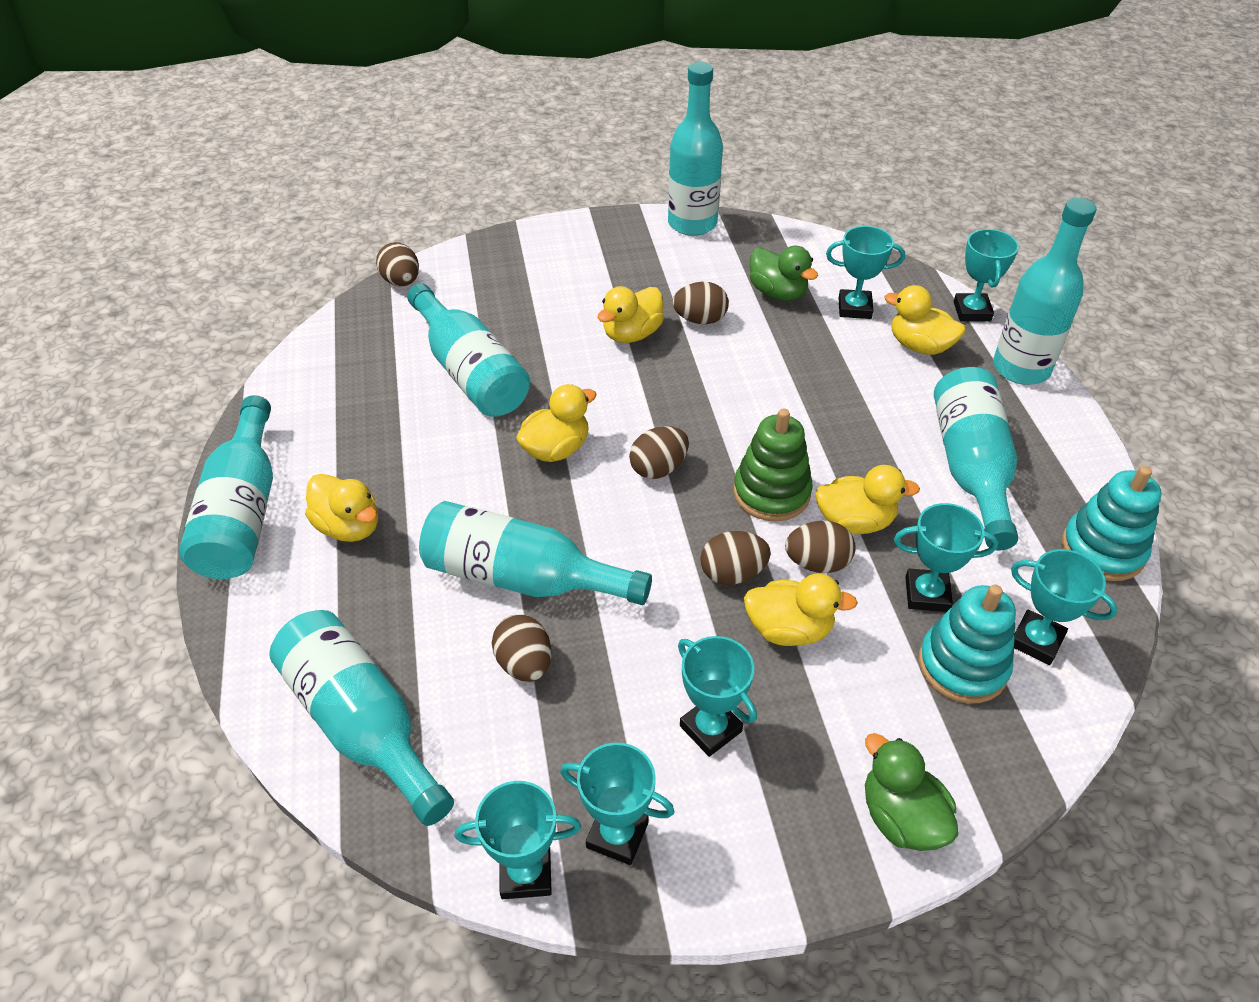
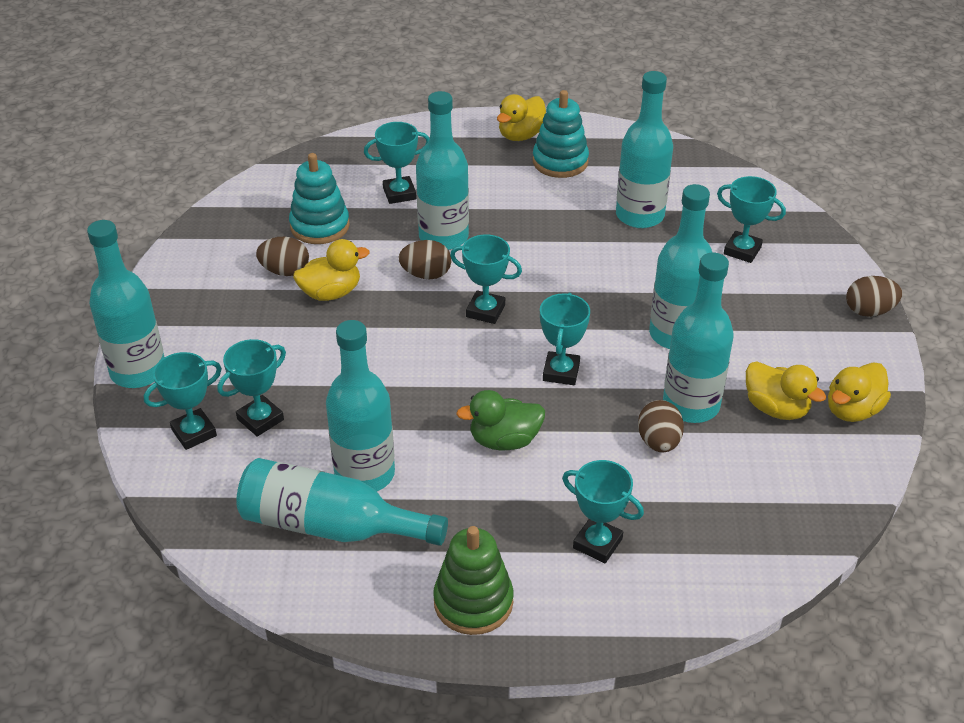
brown egg: [376,242,419,286] [492,614,551,682] [629,426,689,479] [672,282,729,324] [700,531,771,585] [785,521,856,573] = 6 -> [256,237,309,276] [398,240,451,279] [638,400,684,452] [846,276,902,317] = 4
green duck: [750,246,818,301] [865,733,958,851] = 2 -> [456,390,545,451] = 1
yellow duck: [305,474,378,542] [516,384,597,462] [598,286,664,343] [744,573,858,646] [815,465,920,534] [884,285,965,355] = 6 -> [293,239,369,301] [497,94,546,141] [746,361,826,420] [828,362,891,422] = 4

